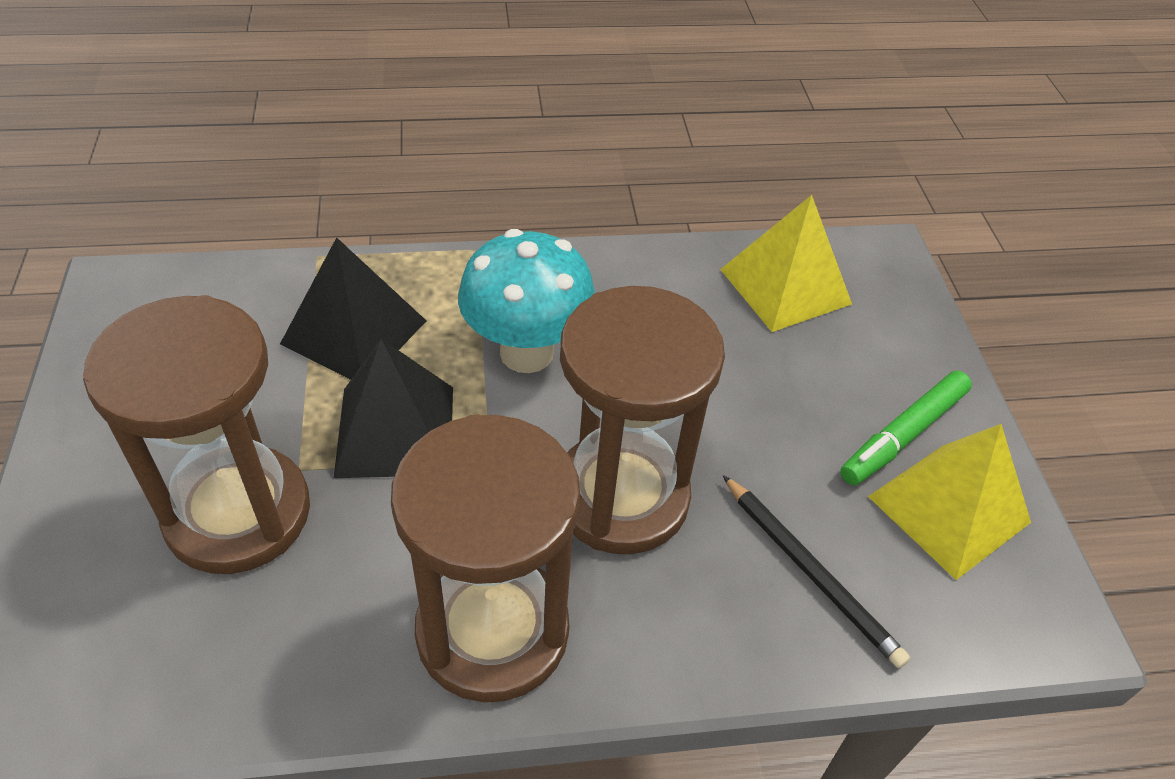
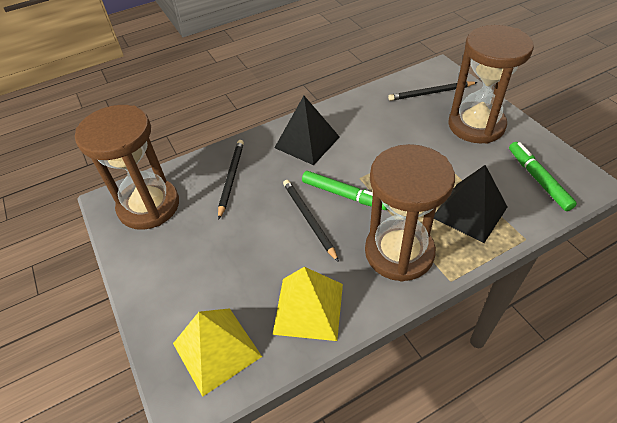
black pencil: [723,475,910,668] = 1 -> [218,140,244,220] [283,180,339,262] [388,81,478,101] = 3
green marker: [840,371,972,485] = 1 -> [302,171,387,210] [509,142,577,211] = 2
turquoise mushroom: [458,229,595,373] = 1 -> none = 0

